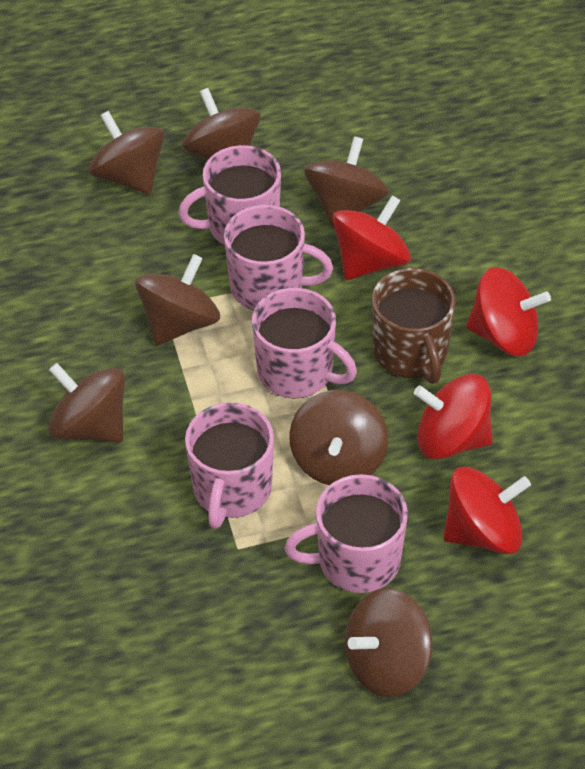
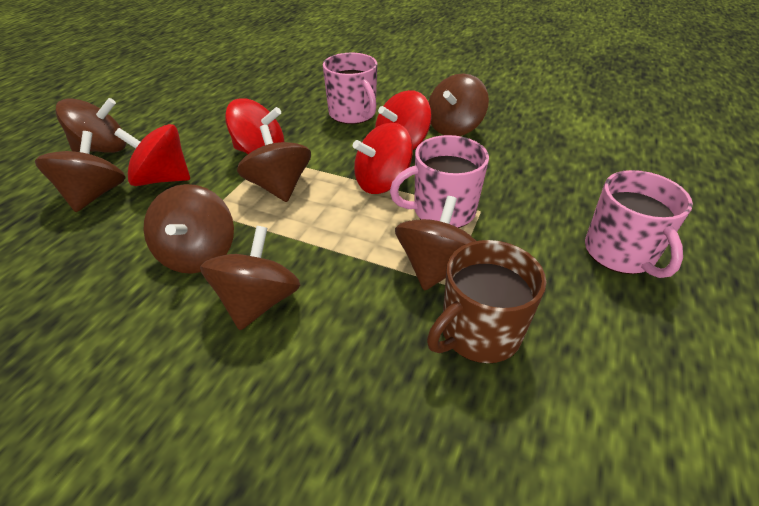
pink mug: [178,145,281,245] [185,402,274,529] [224,205,333,310] [252,288,357,399] [285,474,408,593] = 5 -> [323,53,377,124] [390,135,489,228] [585,170,693,278] = 3

